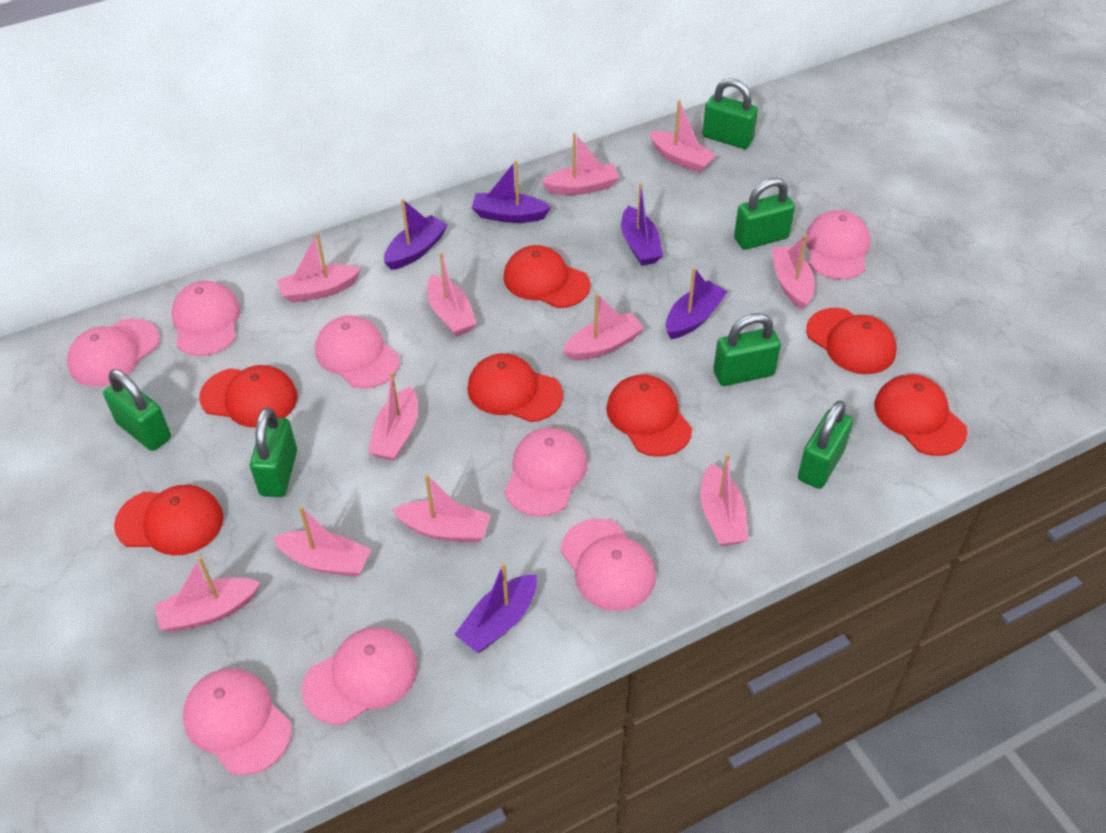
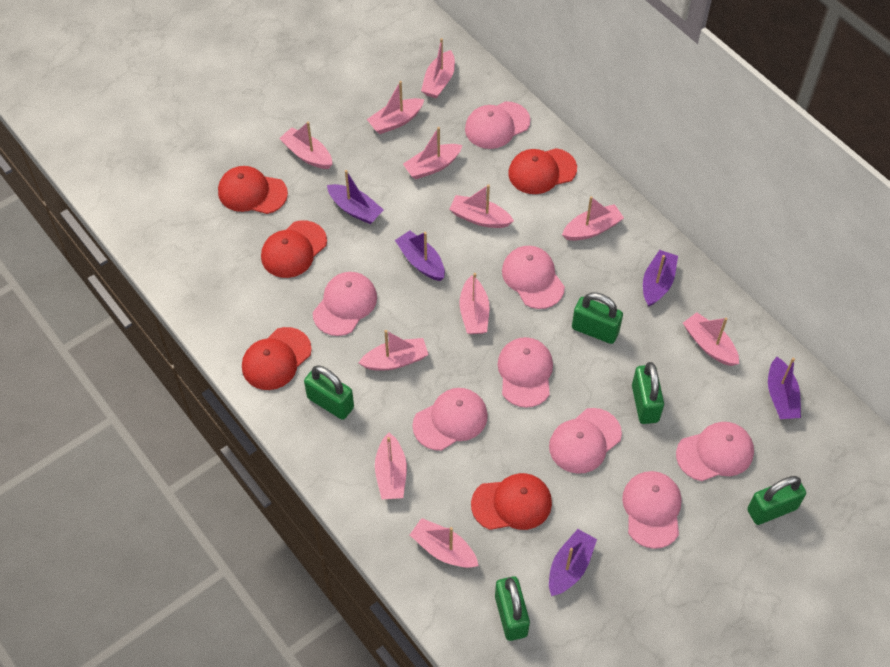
green padlock: [103,369,171,451] [250,408,297,497] [702,78,758,149] [713,313,781,386] [734,178,795,250] [798,400,853,489] = 6 -> [304,365,354,420] [495,576,530,641] [572,292,623,344] [632,362,664,424] [747,476,806,525] = 5
red cap: [114,485,223,555] [199,365,297,428] [467,353,563,422] [503,245,591,308] [606,374,692,457] [806,308,896,374] [874,374,967,456] = 7 -> [218,166,288,214] [242,327,312,390] [261,220,327,278] [471,473,552,530] [508,148,577,194] = 5

